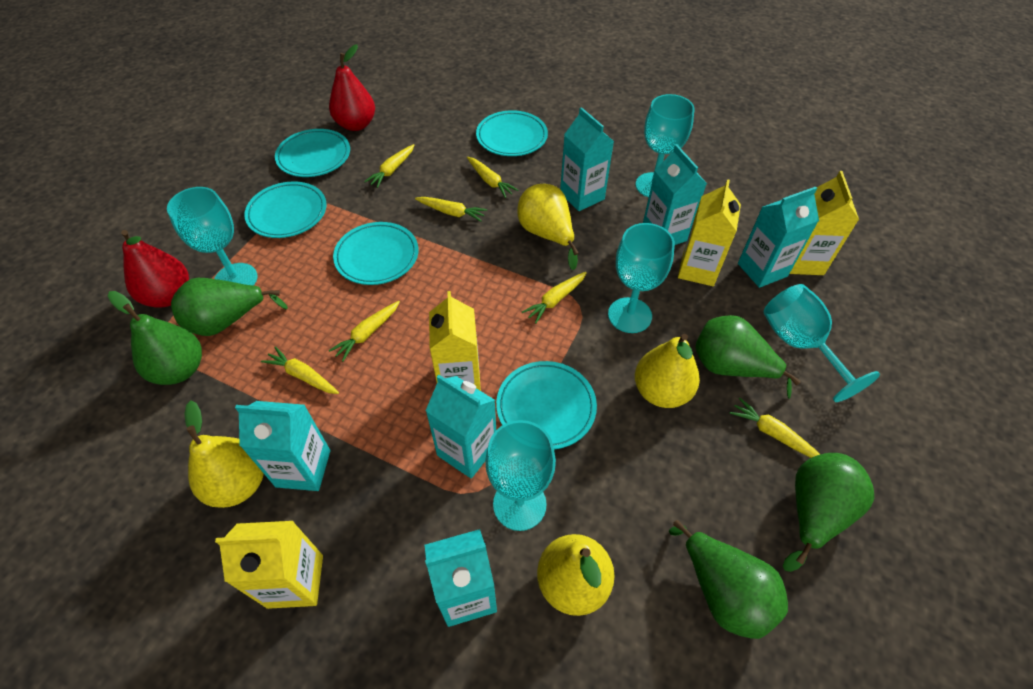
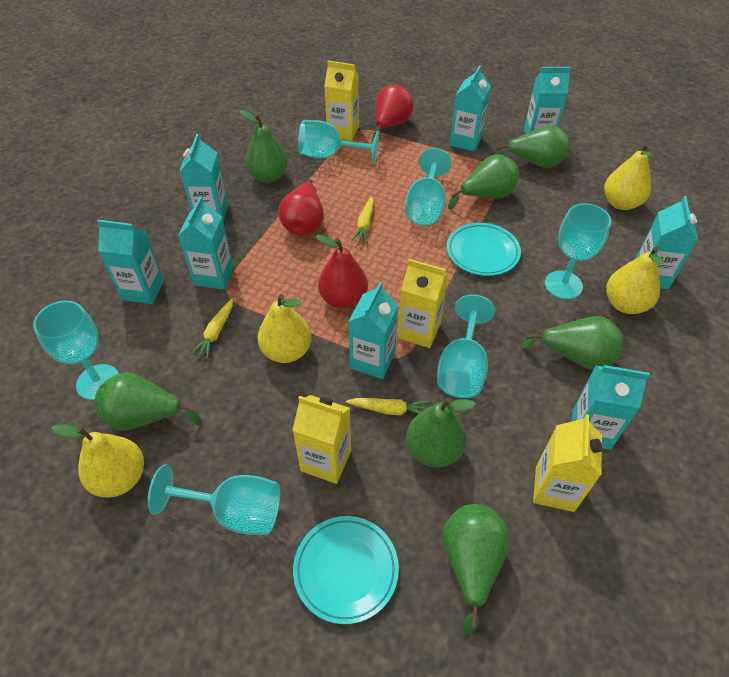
green pear: [108,291,202,385] [171,278,288,336] [669,520,788,639] [695,315,801,399] [783,453,874,572] = 5 -> [94,372,202,431] [240,110,288,183] [406,398,476,467] [443,504,510,635] [448,155,519,209] [496,125,569,168] [521,316,623,370] = 7
red pear: [121,230,189,307] [329,44,375,131] = 2 -> [278,179,324,236] [316,234,368,309] [372,85,413,143] = 3
turquoise carton: [235,401,330,491] [425,529,497,627] [426,375,496,479] [560,107,614,211] [643,144,707,245] [738,187,819,288] = 6 -> [97,220,164,304] [178,196,234,290] [180,134,228,223] [348,282,398,379] [450,65,491,151] [524,67,571,134] [572,365,650,450] [636,196,698,289] = 8
turquoise goblet: [167,187,257,285] [485,420,556,531] [608,223,675,333] [636,94,694,197] [763,284,880,402] = 5 -> [33,301,119,400] [148,465,280,535] [298,120,379,164] [405,148,451,226] [437,294,495,398] [545,203,611,299] = 6
turquoise plate: [244,182,327,238] [275,129,350,177] [333,222,418,285] [476,110,548,156] [496,361,597,450] = 5 -> [293,516,399,624] [447,223,521,276] = 2
yellow carrot: [261,346,339,394] [328,301,400,362] [364,144,414,188] [415,197,487,222] [467,157,518,198] [522,272,587,324] [729,398,820,458] = 7 -> [191,299,233,359] [346,398,430,416] [351,196,374,243] = 3

